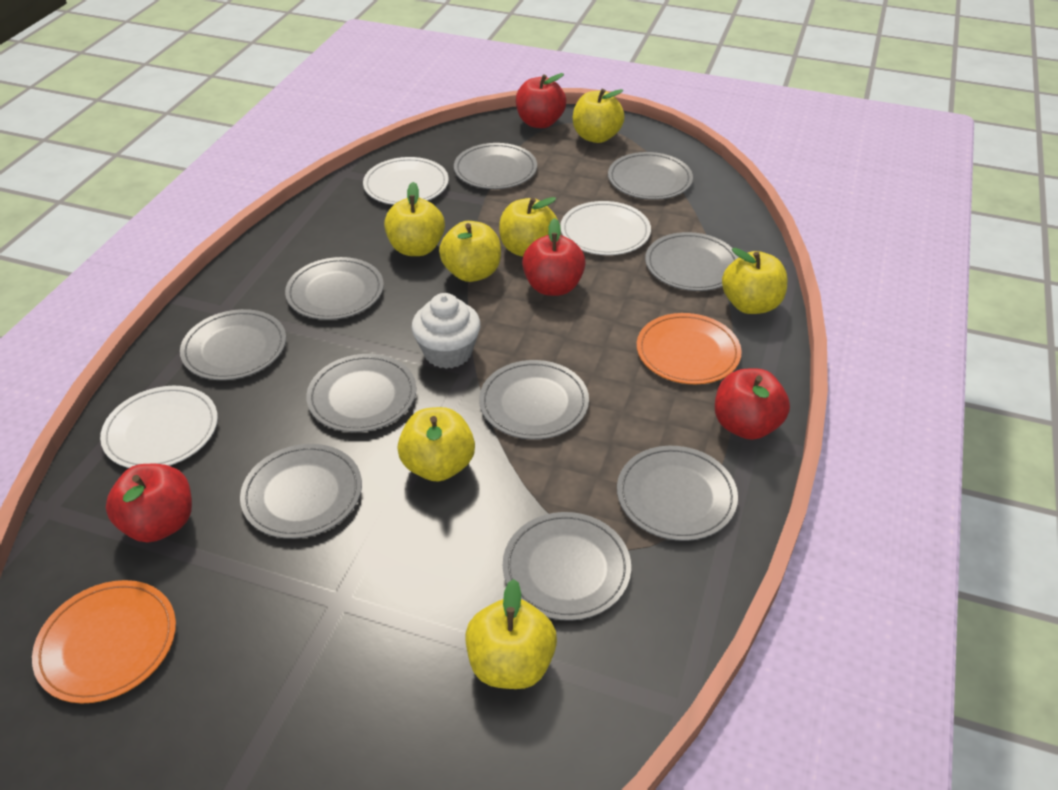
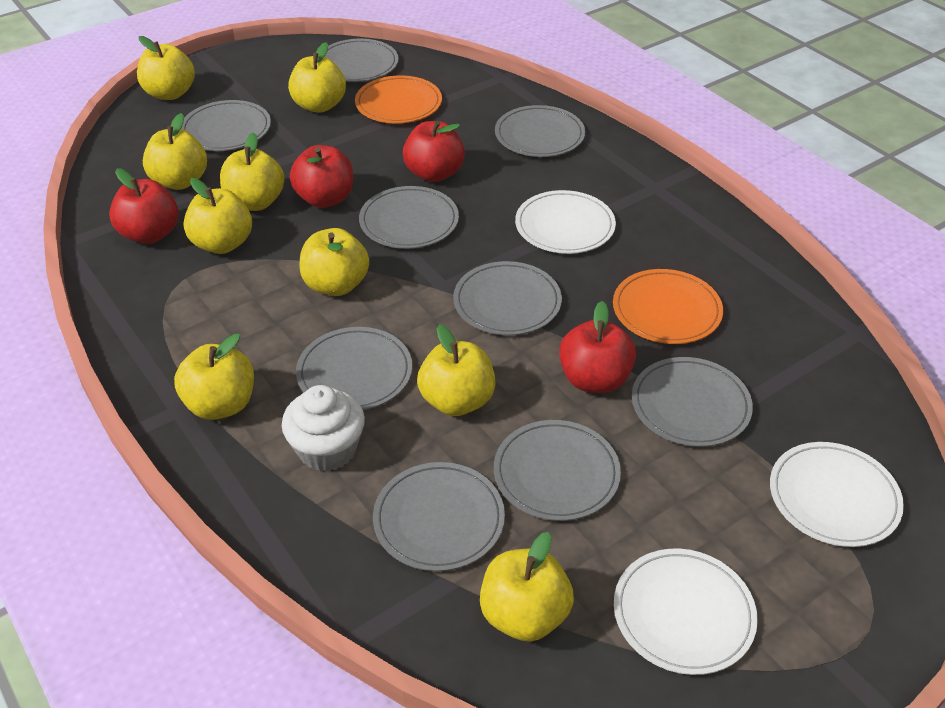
grey plate: [180,309,286,380] [240,444,362,539] [285,257,384,320] [306,354,416,432] [454,143,537,189] [479,360,589,440] [503,512,631,621] [608,152,693,200] [617,446,738,541] [645,232,739,291] = 10 -> [181,100,271,151] [296,327,412,410] [325,39,399,82] [359,186,459,249] [373,462,505,571] [453,261,562,335] [494,420,621,521] [495,105,585,157] [632,357,753,447] = 9
yellow apple: [384,182,445,256] [398,407,475,482] [439,221,501,282] [465,579,557,689] [499,197,558,257] [573,89,625,143] [722,248,788,314] = 7 -> [137,36,195,100] [143,113,207,190] [174,334,254,420] [183,178,252,254] [220,132,285,211] [288,42,346,113] [299,228,369,296] [417,324,496,416] [480,532,574,642] = 9

